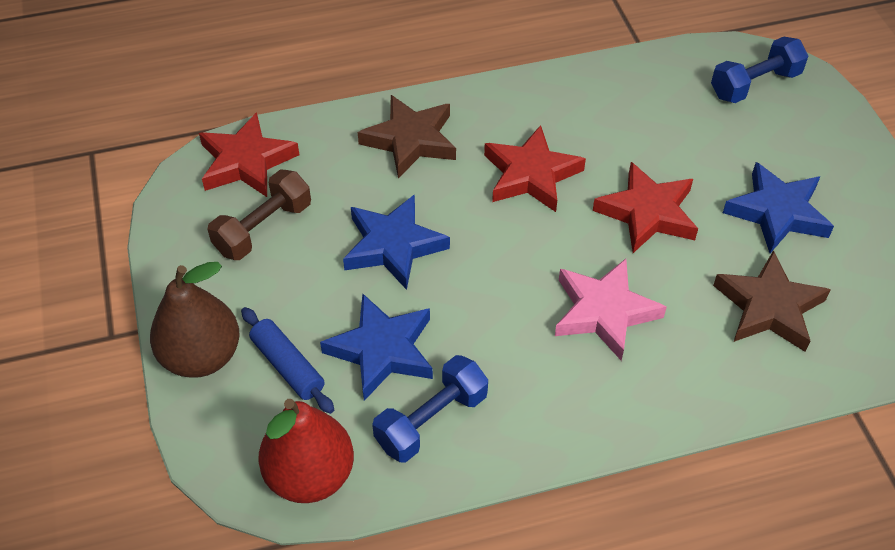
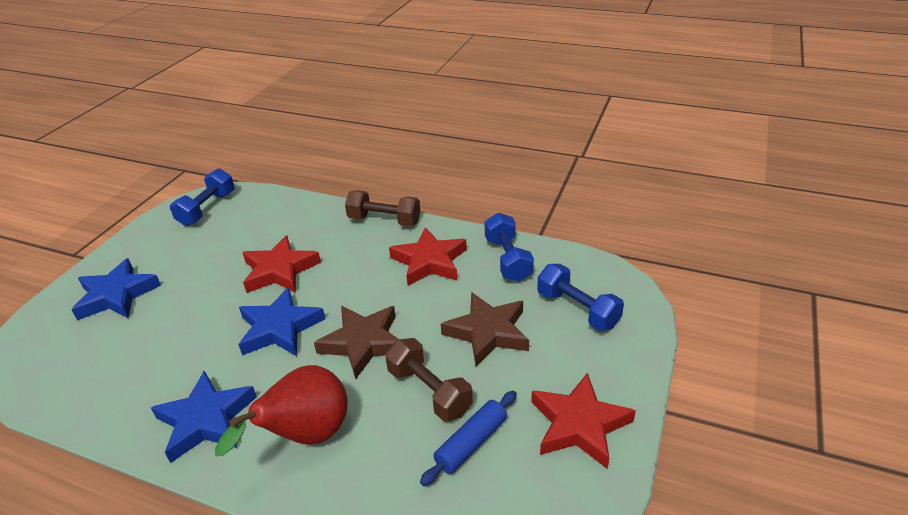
blue dumbbell: [372,355,488,462] [711,37,808,103] = 2 -> [170,168,235,226] [485,213,534,282] [537,264,624,331] = 3
brown dumbbell: [207,170,311,260] = 1 -> [345,190,420,226] [385,338,473,421] = 2
brown pear: [150,262,240,378] = 1 -> none = 0
pink star: [555,259,667,361] = 1 -> none = 0

